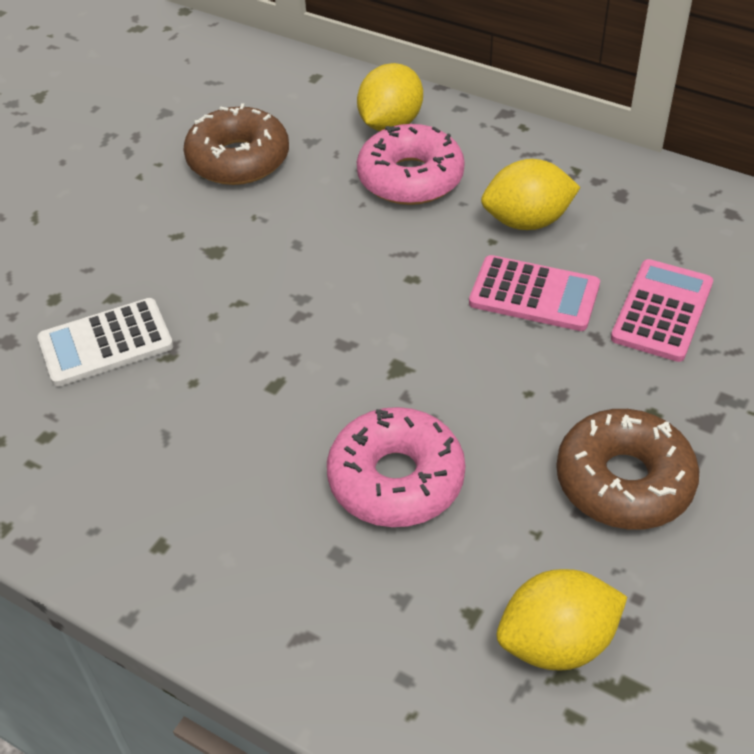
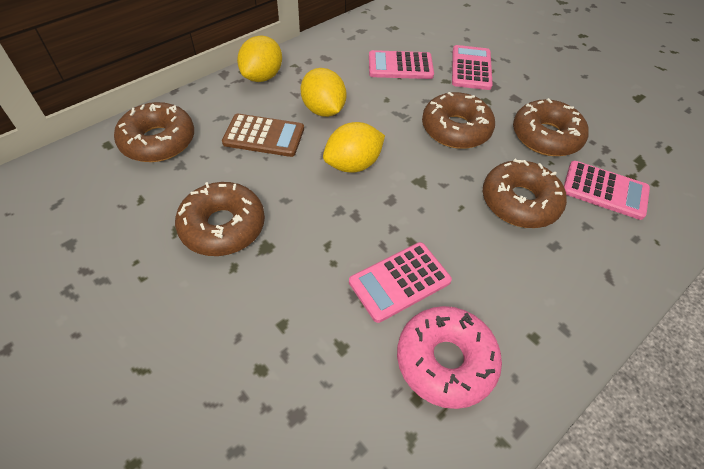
brown calculator: none = 0 -> [222,114,304,157] = 1
brown donut: [184,103,289,185] [556,409,699,530] = 2 -> [114,102,194,162] [175,182,265,256] [422,92,495,149] [483,159,567,228] [513,98,589,156] = 5
pink calculator: [469,255,600,331] [611,259,713,362] = 2 -> [349,242,452,323] [369,50,434,79] [452,45,493,90] [564,161,650,220] = 4
pink donut: [327,407,465,527] [357,124,465,205] = 2 -> [397,306,502,409] = 1
white calculator: [37,298,173,387] = 1 -> none = 0

